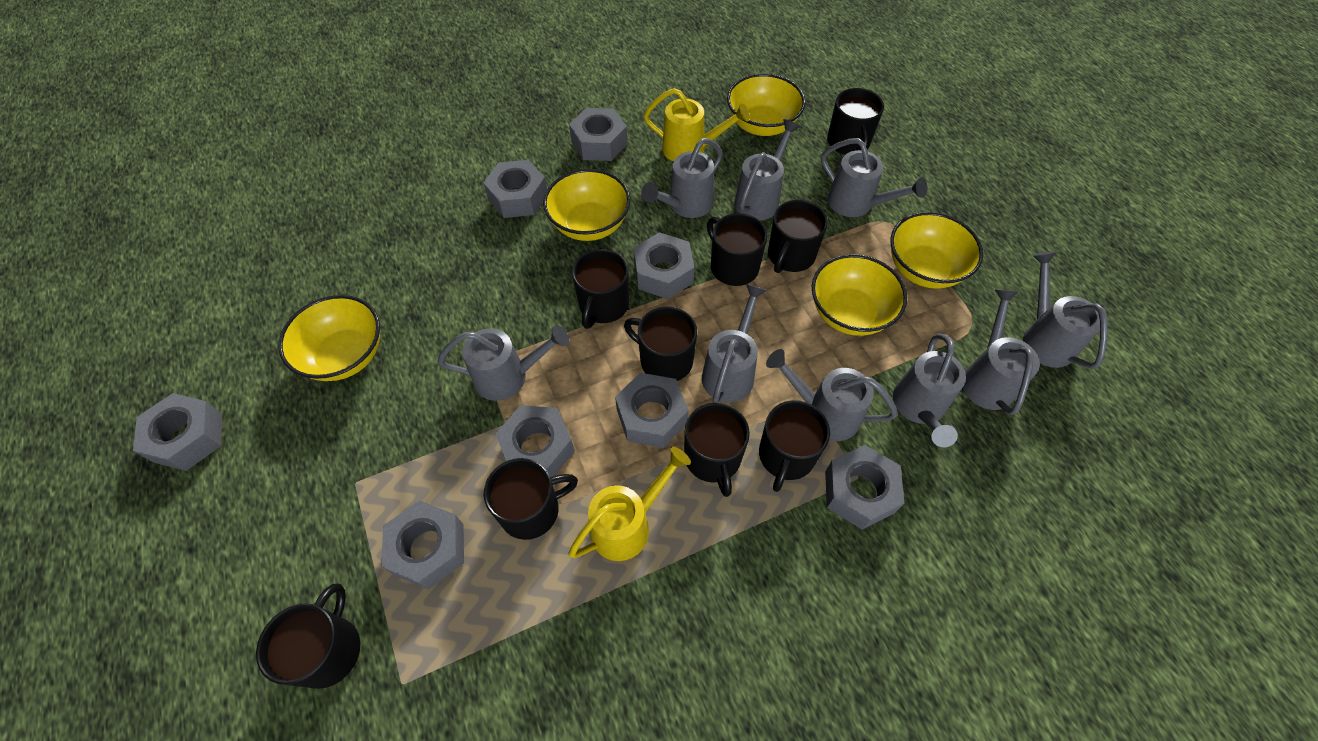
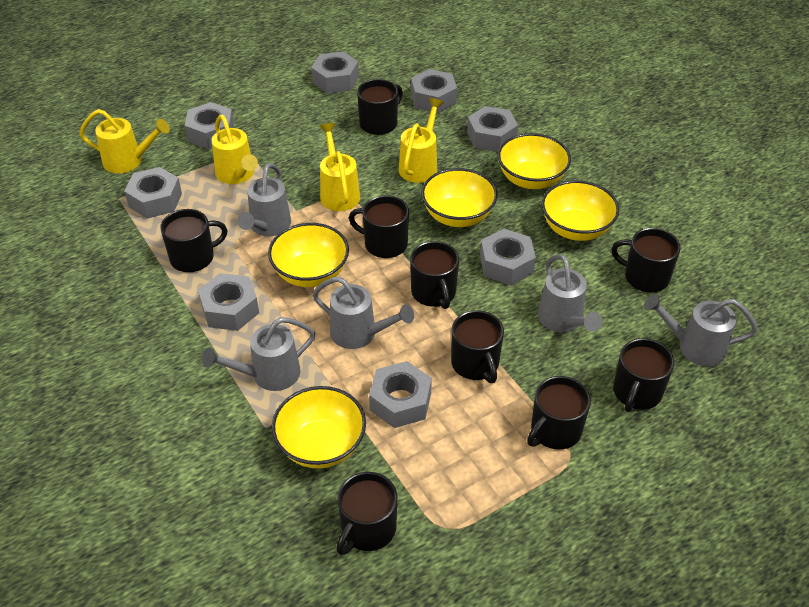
grey watering can: [438,325,569,401] [641,138,723,218] [702,284,767,403] [734,119,800,221] [766,349,898,441] [821,138,928,217] [893,333,966,447] [963,289,1040,415] [1023,251,1108,369] = 9 -> [202,317,315,391] [237,163,291,236] [312,277,414,349] [538,254,602,332] [644,294,758,366] = 5
yellow watering can: [568,447,691,561] [644,88,750,162] = 2 -> [79,109,170,173] [212,115,258,184] [319,123,360,211] [399,98,444,183] = 4

